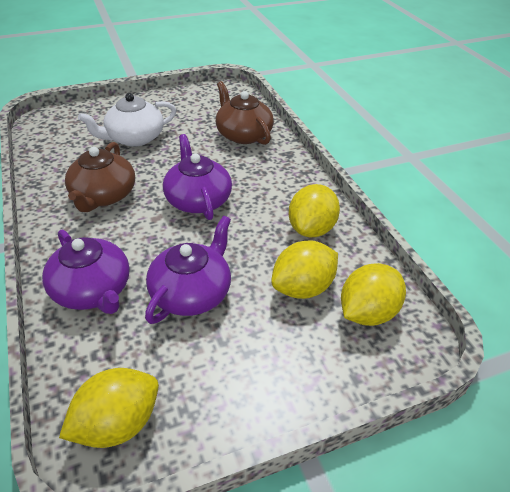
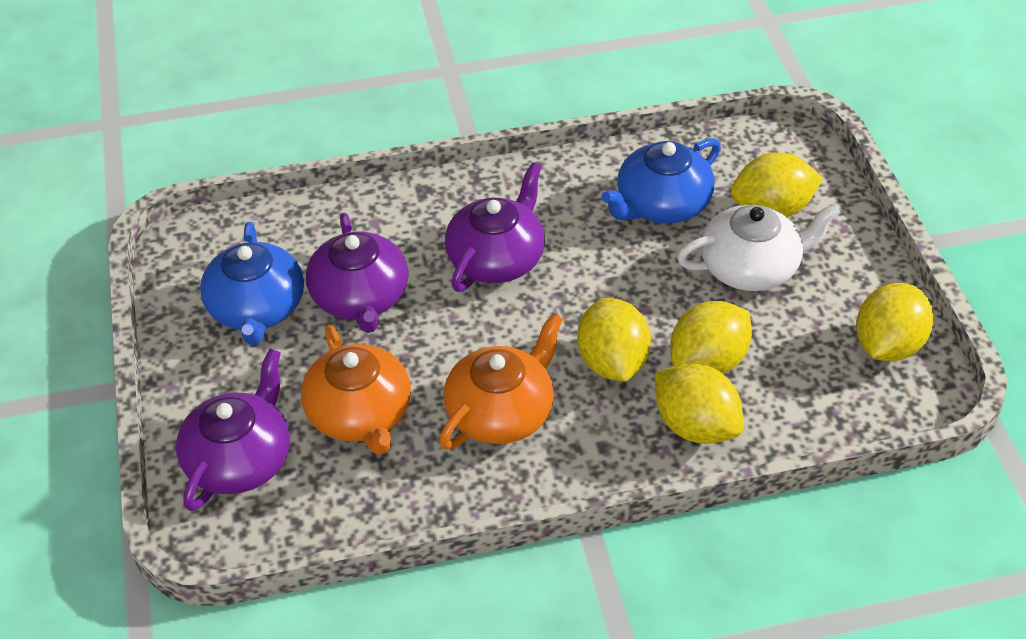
blue teapot: none = 0 -> [200,222,304,345] [601,138,721,224] = 2
brown teapot: [65,142,135,212] [216,81,274,145] = 2 -> none = 0
orange teapot: none = 0 -> [301,325,411,455] [439,313,563,449] = 2
yellow lemon: [59,368,159,448] [271,240,338,299] [289,184,340,237] [341,263,406,326] = 4 -> [577,298,651,382] [655,363,744,444] [670,301,752,374] [731,152,823,217] [856,283,934,361] = 5

